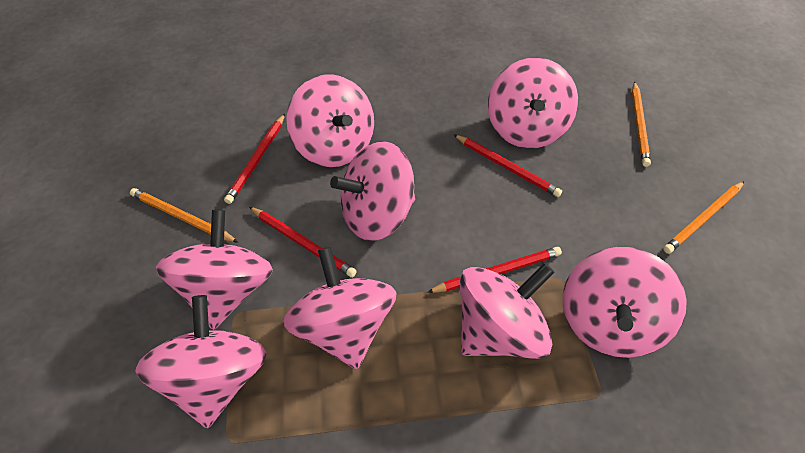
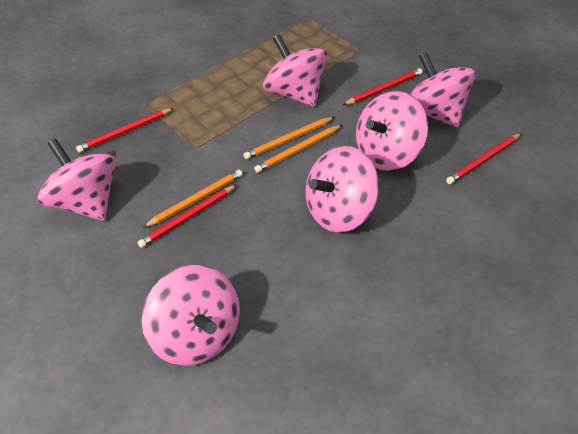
pink spinning top: [135,295,267,428] [156,210,273,330] [283,247,397,369] [286,75,374,167] [330,141,415,241] [460,263,554,359] [488,57,578,148] [563,247,687,358] = 8 -> [38,139,116,221] [142,265,240,366] [263,34,327,107] [306,146,379,233] [356,91,428,171] [410,52,475,128] = 6

